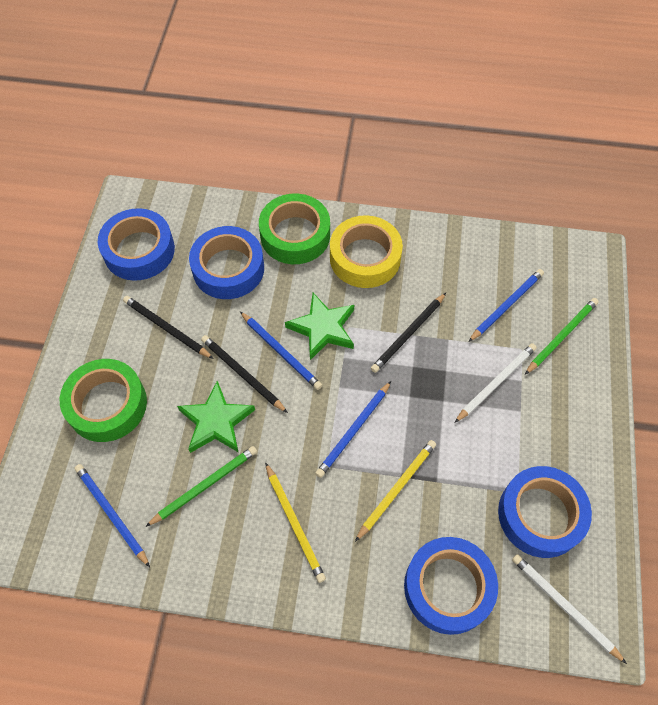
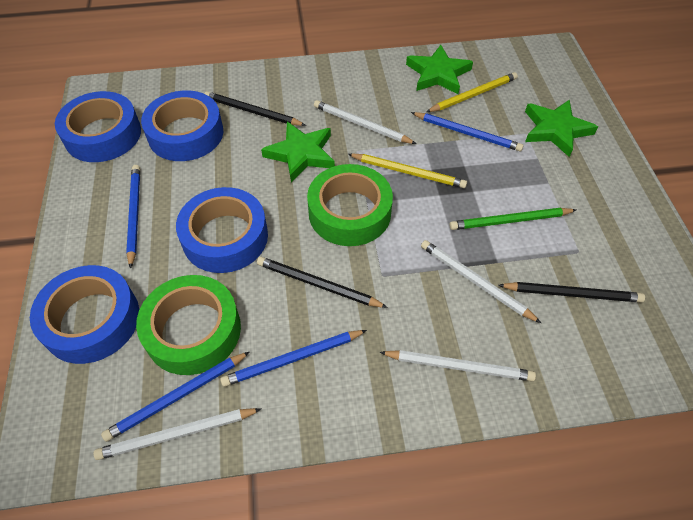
green pencil: [145,446,257,527] [525,298,599,375] = 2 -> [450,208,576,230] = 1
green star: [177,381,255,453] [285,293,354,360] = 2 -> [261,122,335,183] [406,45,473,94] [525,99,598,157] = 3
white pencil: [454,343,537,423] [512,554,627,664] = 2 -> [94,408,261,460] [314,100,416,144] [379,350,536,381] [421,240,541,323] = 4
yellow tape: [330,215,403,288] = 1 -> none = 0

